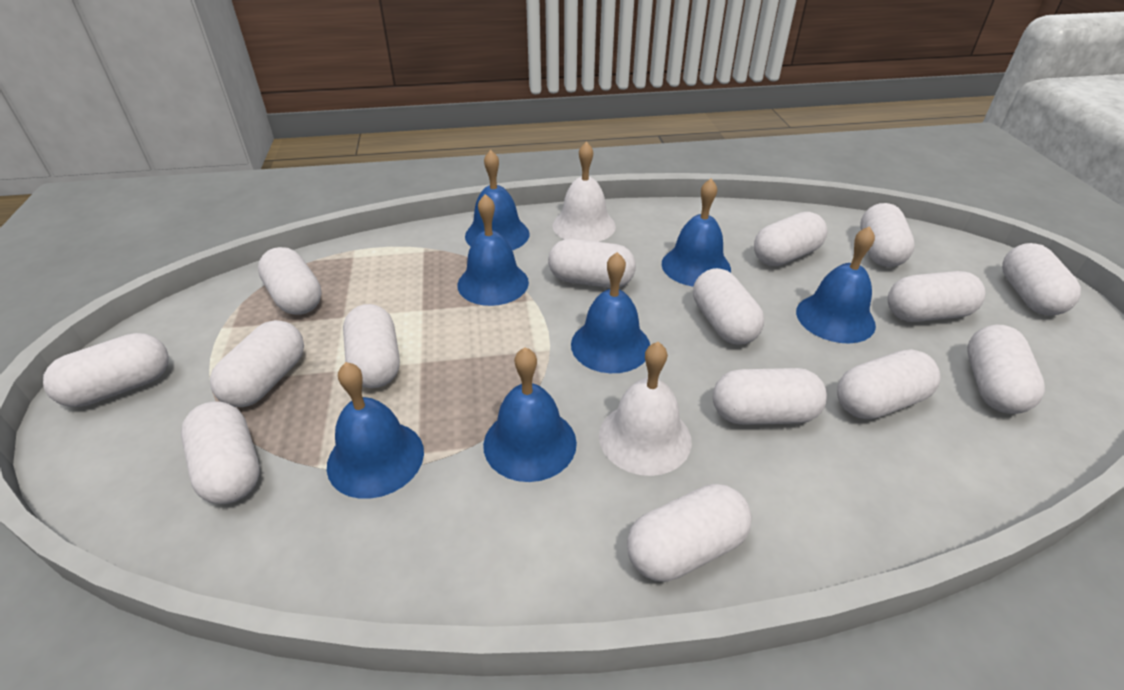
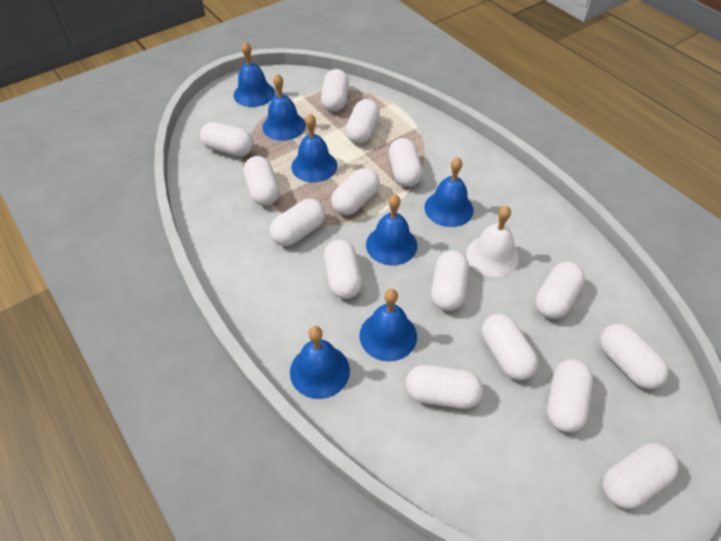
white bell: [553,141,616,242] [599,342,692,476] = 2 -> [466,206,519,277] = 1

